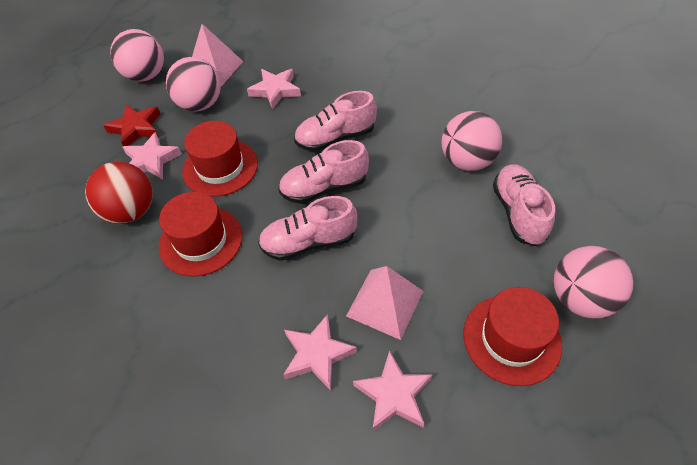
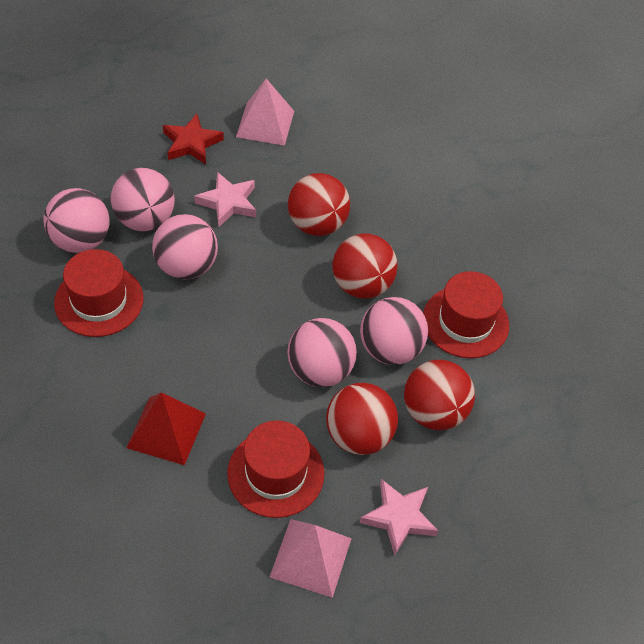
pink ball: [110,29,164,82] [166,57,221,112] [442,111,502,171] [554,246,633,318] = 4 -> [43,188,110,253] [111,168,175,231] [152,214,218,279] [287,318,357,387] [360,297,428,365] = 5
pink shoe: [258,196,357,261] [278,140,369,204] [294,91,377,151] [493,164,555,246] = 4 -> none = 0
pink star: [123,132,182,179] [247,69,301,109] [283,314,357,391] [353,350,432,431] = 4 -> [194,172,256,227] [360,479,438,556] = 2
red ball: [85,162,153,224] = 1 -> [288,173,350,236] [326,383,398,455] [332,233,398,299] [404,360,475,430] = 4
red pyramid: none = 0 -> [126,392,206,465] = 1

